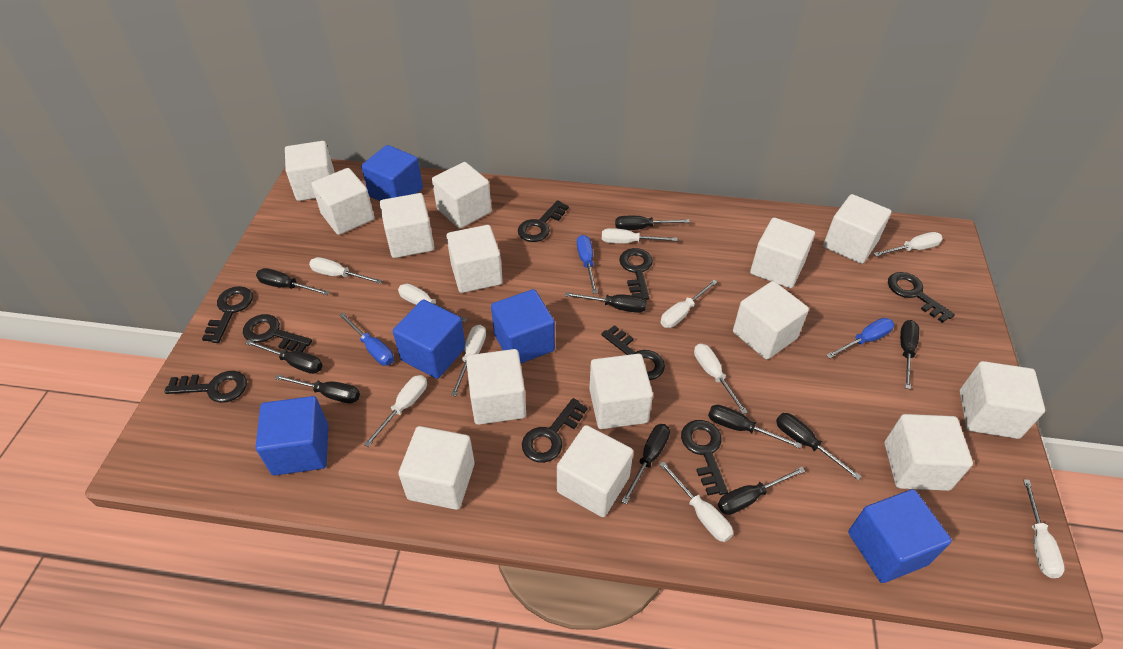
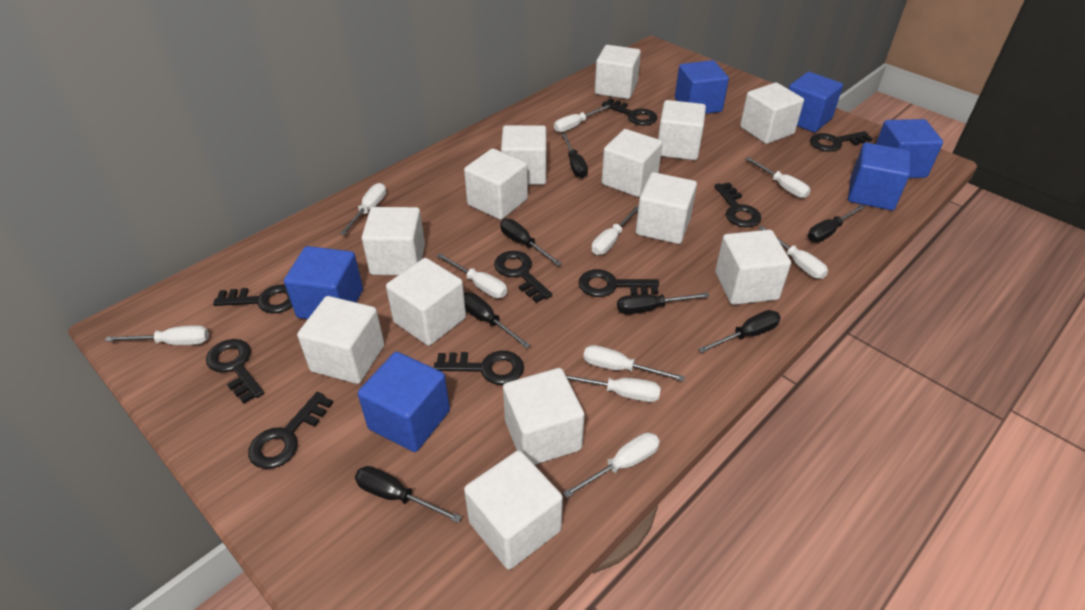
black screwdriver: [245,340,323,374] [256,268,330,295] [275,374,360,403] [565,292,647,313] [615,216,690,230] [621,424,670,504] [708,405,802,449] [718,467,805,515] [776,413,862,480] [900,320,919,389] = 10 -> [355,466,462,523] [464,292,530,348] [500,219,562,266] [562,133,588,178] [617,293,709,314] [698,310,781,353] [808,204,865,242] = 7
blue cube: [256,396,328,476] [361,145,423,201] [393,299,465,379] [491,289,555,364] [848,489,952,583] = 5 -> [284,246,363,319] [358,352,450,452] [675,60,729,114] [788,72,843,132] [848,143,910,210] [876,119,943,178] = 6
blue screwdriver: [339,313,394,366] [577,235,598,294] [826,318,894,359] = 3 -> none = 0
white cube: [285,141,335,201] [311,168,374,235] [380,193,434,258] [398,426,475,510] [432,162,492,229] [446,225,503,293] [466,349,526,425] [557,425,633,517] [589,354,653,429] [733,281,809,360] [750,218,815,288] [823,194,891,264] [885,414,973,491] [960,361,1045,439] = 14 -> [297,296,385,384] [362,207,425,275] [386,258,466,346] [464,148,528,220] [464,450,563,570] [501,125,546,185] [503,368,585,465] [595,45,641,99] [601,129,663,197] [636,172,697,244] [658,100,706,160] [715,230,791,305] [740,82,804,144] = 13

